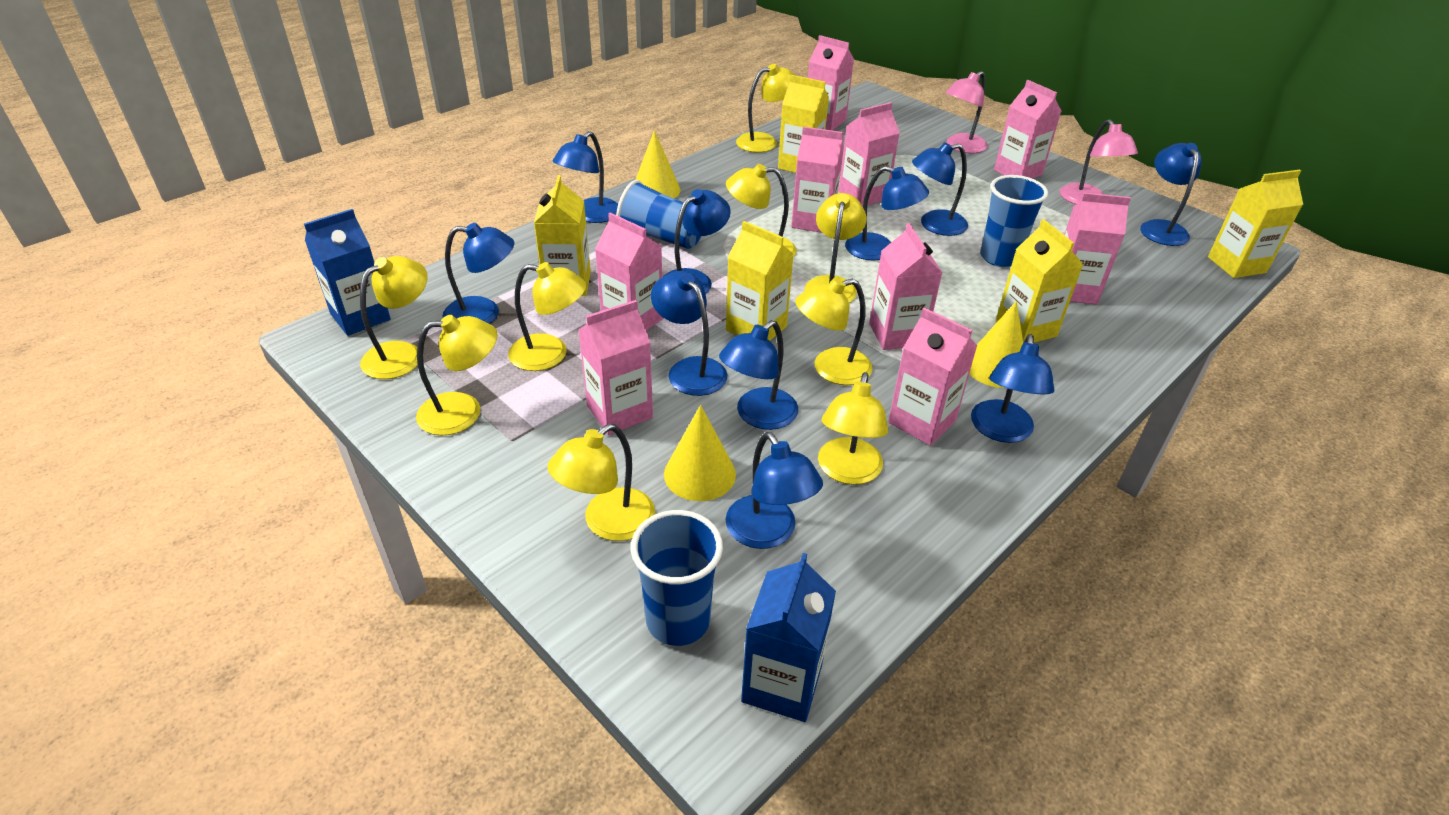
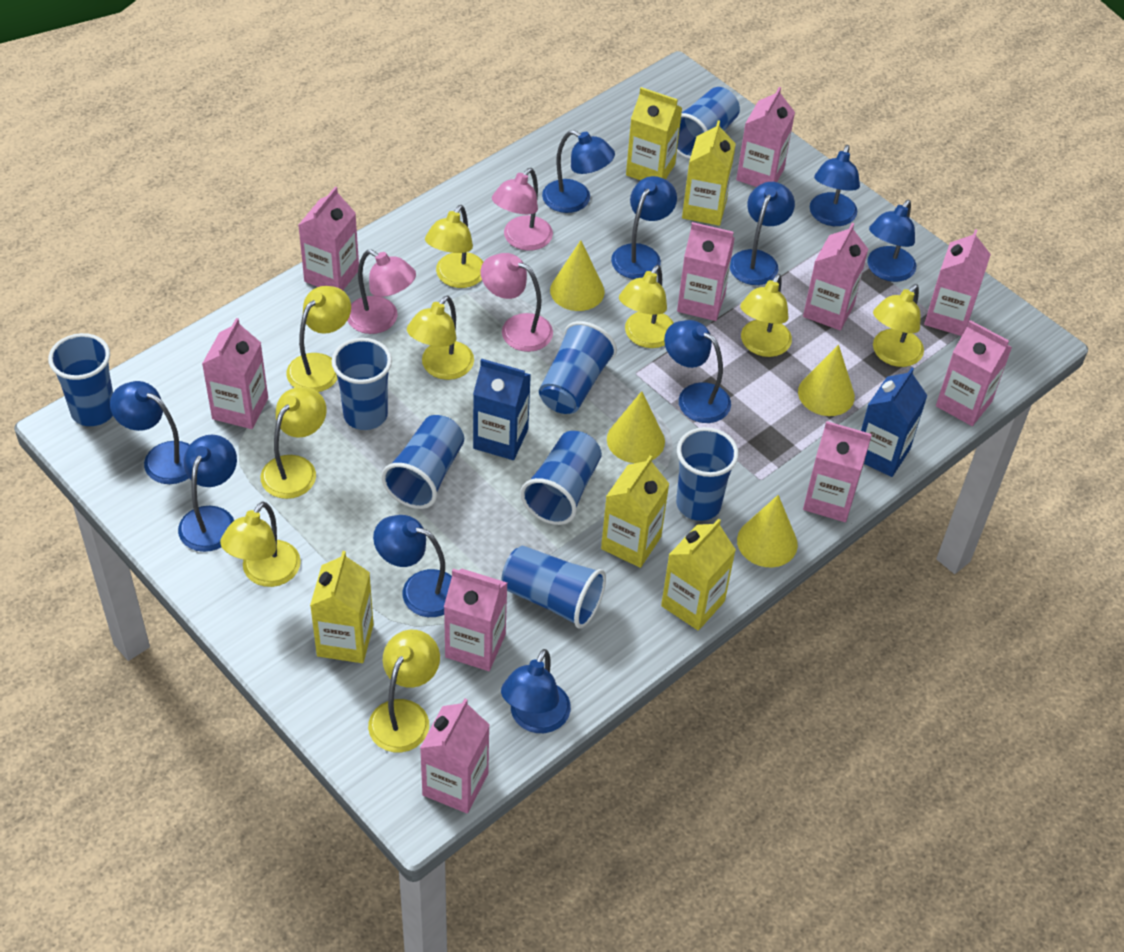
blue cup: [616,180,701,249] [631,510,723,646] [980,175,1048,267] = 3 -> [48,333,113,426] [331,338,392,430] [381,415,464,509] [501,546,606,629] [520,431,602,525] [539,321,617,414] [676,427,739,521] [677,87,740,159] = 8
pink carton: [579,300,653,435] [595,213,663,331] [791,127,844,233] [808,35,854,130] [838,102,900,207] [869,223,942,350] [888,308,978,446] [994,80,1062,179] [1064,193,1131,305] = 9 -> [202,318,268,429] [298,186,359,290] [420,698,490,814] [444,568,507,671] [677,222,735,321] [736,87,795,187] [803,223,868,330] [803,421,872,522] [924,229,991,336] [936,320,1012,426] = 10
pink lamp: [945,71,988,153] [1060,119,1138,204] = 2 -> [347,250,416,334] [481,253,553,352] [492,168,553,251] = 3
yellow cone: [635,130,681,198] [664,405,736,501] [969,301,1023,388] = 3 -> [550,240,605,311] [607,391,665,463] [737,495,798,567] [798,345,855,416] = 4

